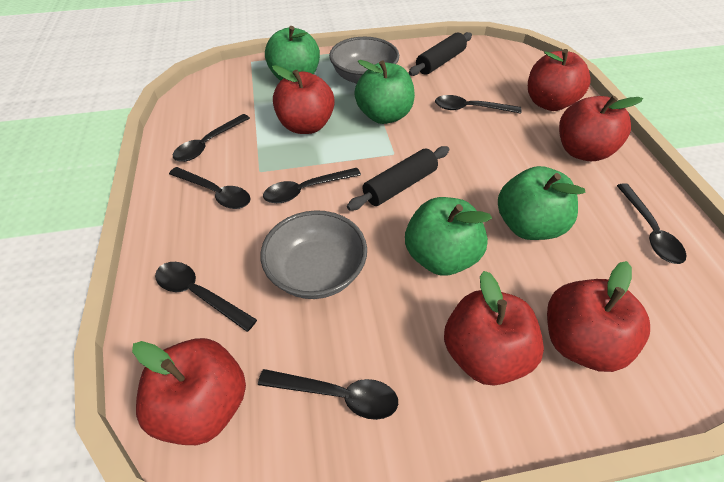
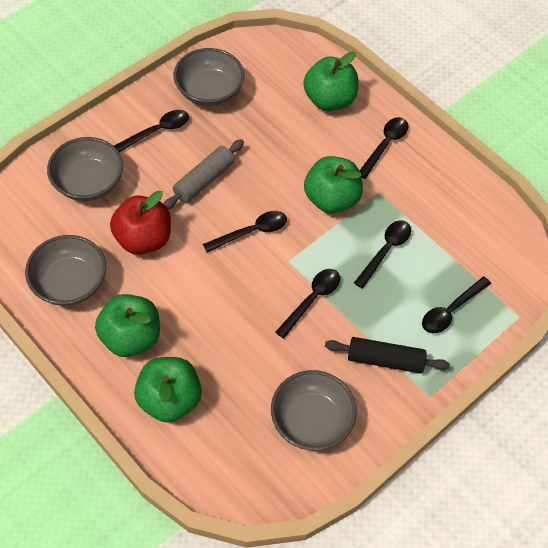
black rolling pin: [347,146,449,211] [409,32,472,76] = 2 -> [325,337,450,374] = 1
black spoon: [155,262,257,332] [169,167,250,209] [173,114,250,162] [258,369,398,420] [263,168,361,203] [435,95,522,114] [617,183,686,264] = 7 -> [114,110,189,152] [203,211,287,252] [275,269,340,339] [354,220,411,289] [359,117,408,179] [422,276,491,333] = 6
grey bowl: [261,210,367,299] [329,37,399,84] = 2 -> [25,235,106,306] [47,137,123,201] [174,48,244,106] [271,370,357,451] = 4
grey rolling pin: none = 0 -> [163,139,244,210] = 1
red apple: [132,338,246,445] [272,65,335,134] [444,271,544,386] [528,49,591,111] [547,261,650,372] [559,96,643,161] = 6 -> [110,191,171,255] = 1

